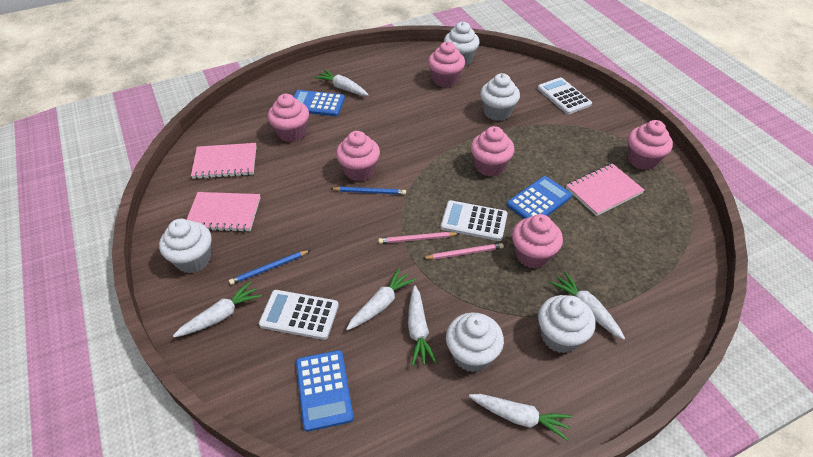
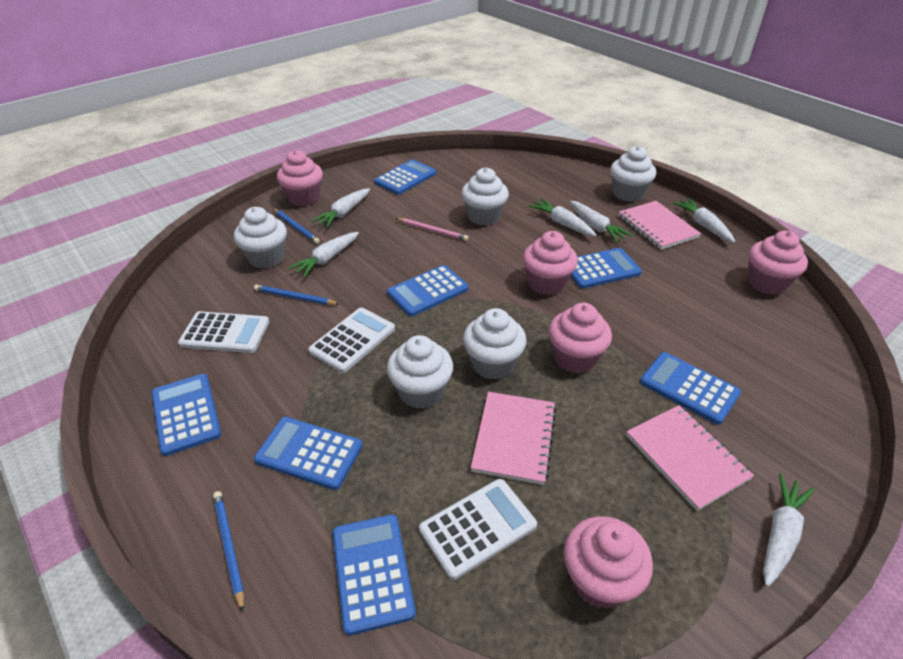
blue calculator: [294,90,345,116] [296,350,354,432] [507,176,572,219] = 3 -> [152,374,221,456] [254,417,363,490] [333,514,416,636] [374,160,436,195] [387,265,469,316] [571,248,642,289] [640,352,741,425] = 7
blue pencil: [229,250,310,285] [331,187,406,195] = 2 -> [213,491,244,612] [254,285,339,305] [273,209,320,244] = 3
pink cupcake: [268,94,309,142] [336,131,380,181] [428,42,465,87] [471,126,515,177] [512,214,563,269] [628,120,673,170] = 6 -> [277,150,323,206] [523,231,578,295] [548,303,612,373] [564,516,653,609] [747,231,808,295] = 5
pink pencil: [378,232,460,244] [422,243,504,260] = 2 -> [395,218,468,241] = 1

